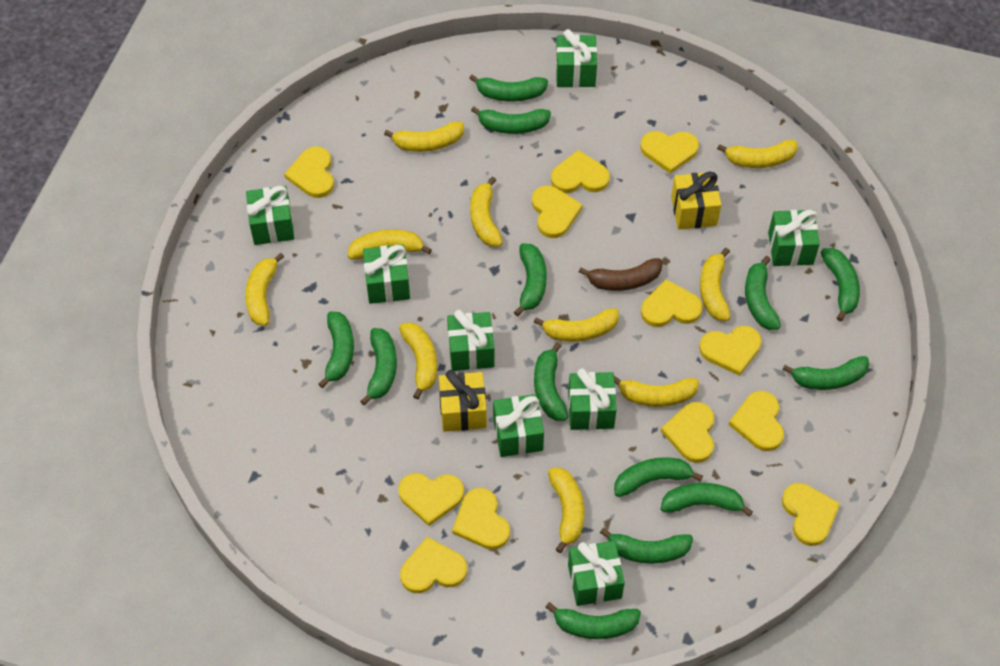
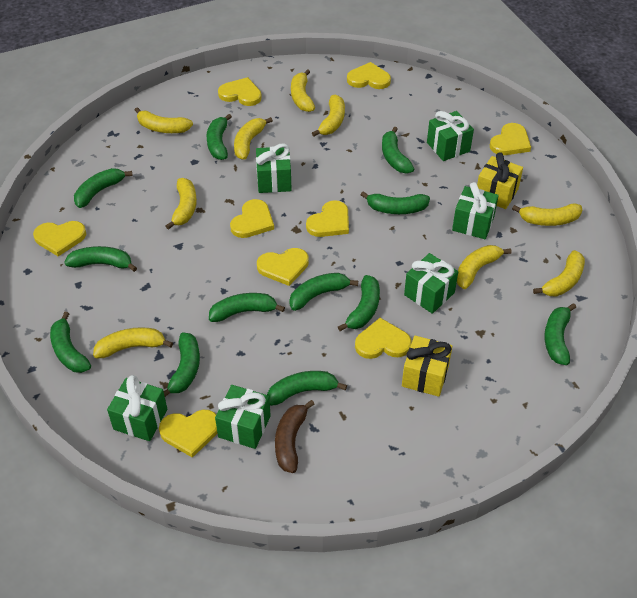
green banana: [318,311,354,388] [360,328,397,405] [469,75,548,102] [471,107,551,134] [514,243,547,317] [534,342,569,421] [545,602,641,639] [600,528,693,564] [614,457,703,497] [661,483,753,517] [745,256,781,330] [782,356,869,390] [820,248,860,322] = 13 -> [50,312,91,373] [64,246,137,272] [74,168,133,208] [164,332,200,397] [207,114,232,160] [209,293,285,322] [267,371,347,406] [289,273,358,311] [338,275,380,331] [361,191,430,214] [382,127,414,173] [544,303,576,365] = 12
green gift: [246,186,294,245] [363,244,410,304] [447,310,494,371] [493,394,544,457] [556,29,597,88] [568,369,617,430] [568,541,625,606] [768,210,820,266] = 8 -> [107,375,167,441] [215,385,271,449] [256,143,292,193] [404,253,458,314] [427,111,474,161] [452,182,499,239] = 6
yellow banana: [245,253,284,326] [348,229,432,260] [384,122,464,152] [399,322,437,400] [470,177,503,247] [534,308,619,342] [548,468,584,553] [614,376,699,407] [700,248,731,321] [717,140,798,168] = 10 -> [93,327,173,359] [135,107,193,133] [166,178,197,230] [234,117,273,160] [291,69,315,112] [312,95,345,137] [457,245,512,289] [512,203,582,226] [533,250,585,297] = 9
yellow heart: [284,147,334,198] [398,473,464,526] [400,537,467,593] [452,488,510,550] [532,186,583,238] [551,150,610,193] [640,131,699,174] [641,279,702,327] [661,402,714,463] [699,326,762,376] [729,391,784,451] [782,483,840,546] = 12 -> [33,221,86,257] [159,410,217,458] [218,77,262,106] [230,199,274,238] [257,248,309,286] [306,200,349,237] [347,62,391,89] [355,318,412,359] [490,123,531,155] = 9

